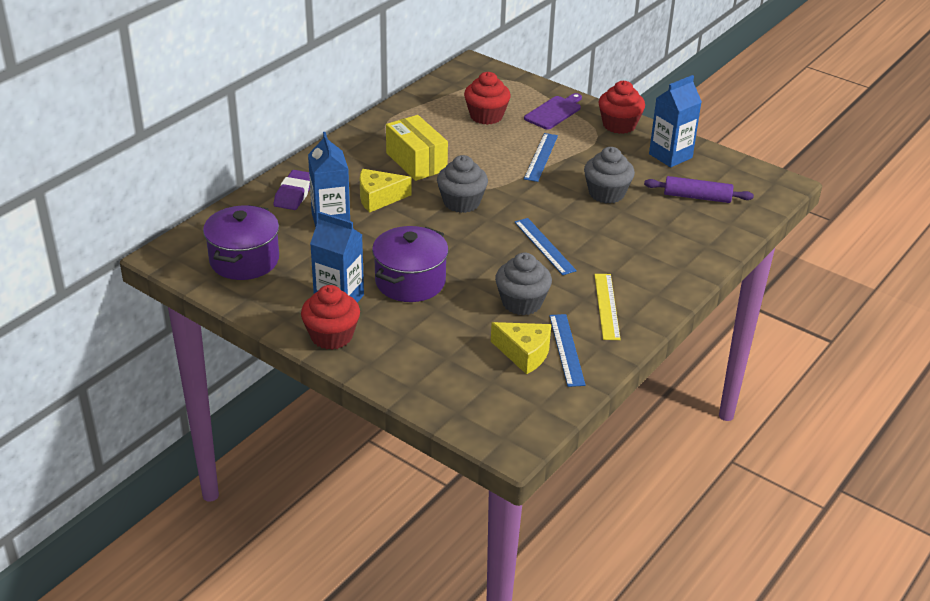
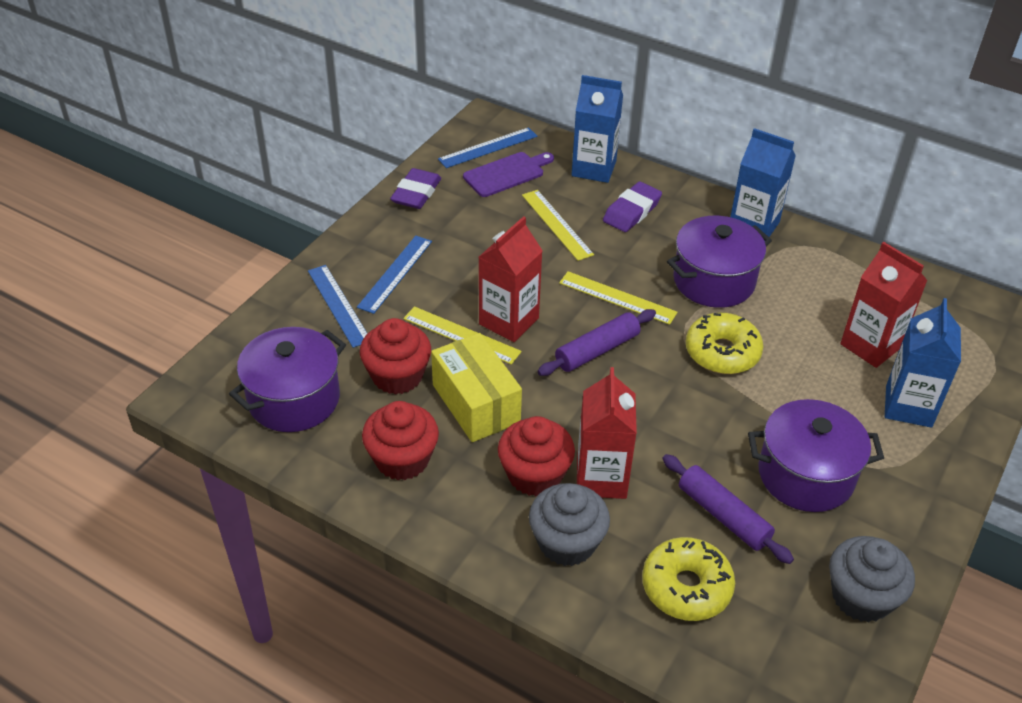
grey cupcake: [437,155,488,213] [495,253,552,315] [584,147,635,203] = 3 -> [529,483,610,566] [829,536,915,622] = 2
purple eraser: [273,170,310,210] = 1 -> [390,168,441,209] [603,181,662,232] = 2
purple pot: [203,205,279,280] [372,226,449,302] = 2 -> [229,327,346,432] [667,216,772,308] [748,399,884,512] = 3
purple rolling pin: [644,176,754,203] = 1 -> [537,309,656,376] [662,454,794,564] = 2
red carton: none = 0 -> [479,216,543,342] [577,367,637,499] [840,242,927,368] = 3
yellow cheese: [360,169,411,213] [491,322,551,375] = 2 -> none = 0
yellow donut: none = 0 -> [642,537,735,621] [686,313,764,374] = 2
yellow ruler: [594,274,621,340] = 1 -> [403,306,522,365] [522,190,594,261] [559,271,678,325] = 3

